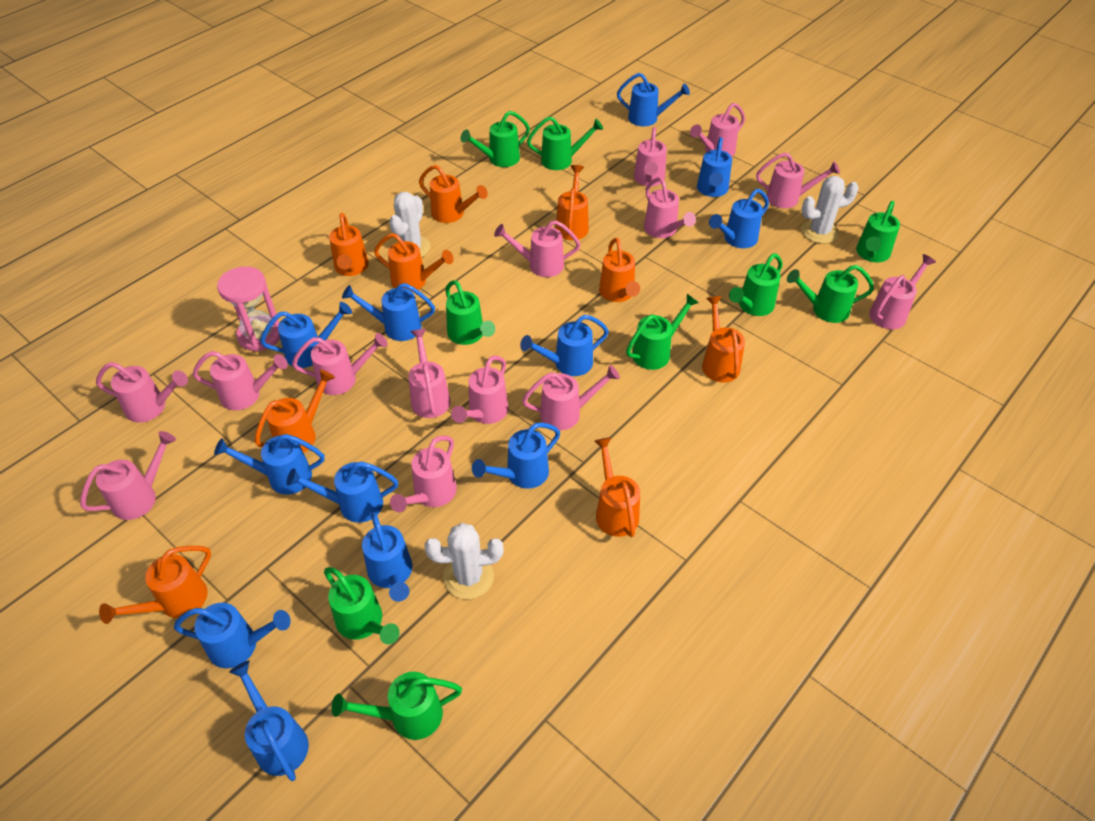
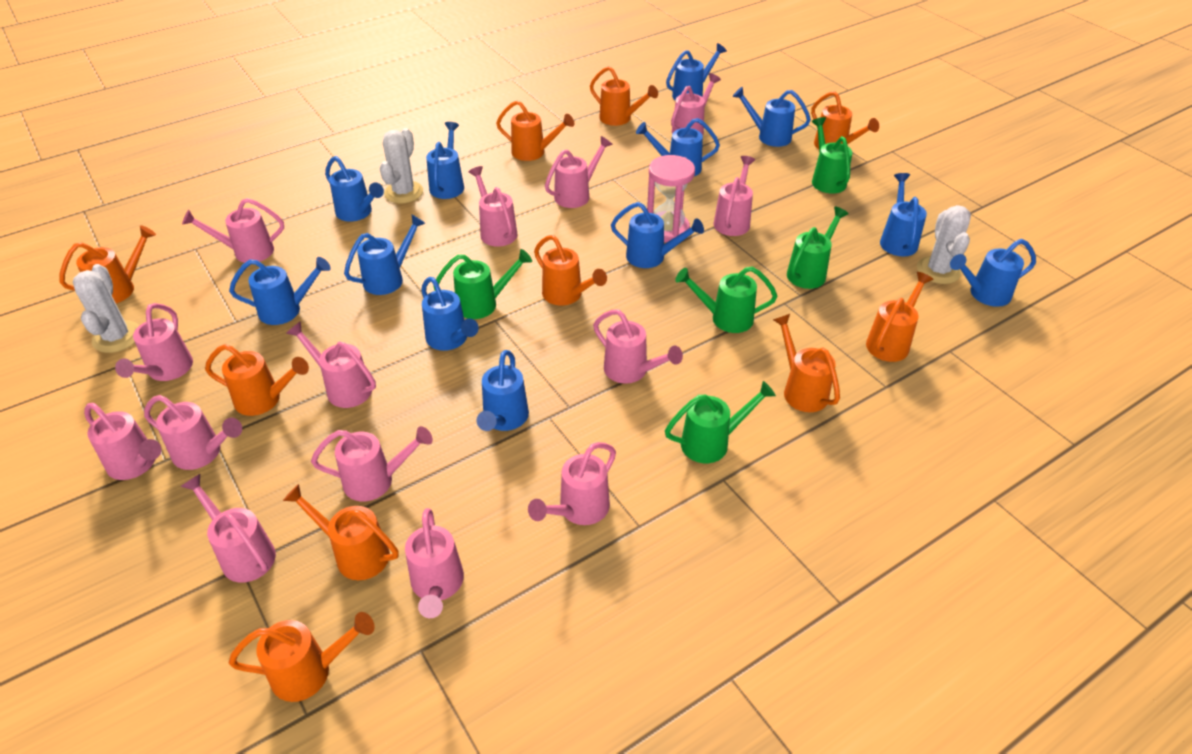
green watering can: [324,567,400,644] [332,672,462,740] [445,280,495,345] [461,111,530,167] [527,117,603,170] [626,294,699,370] [729,254,783,316] [787,265,874,323] [856,201,900,262] = 9 -> [433,249,532,319] [665,381,776,463] [675,267,777,333] [787,207,849,289] [812,117,852,194] = 5
orange watering can: [99,546,211,624] [255,369,335,453] [329,213,369,276] [374,233,454,292] [419,165,488,223] [556,165,589,240] [594,437,640,537] [599,238,640,302] [702,296,745,383] = 9 -> [59,225,156,303] [205,344,309,416] [229,612,375,702] [283,484,399,580] [496,100,574,161] [534,235,607,305] [590,66,658,126] [773,314,840,412] [811,91,879,149] [866,272,933,362] = 10

